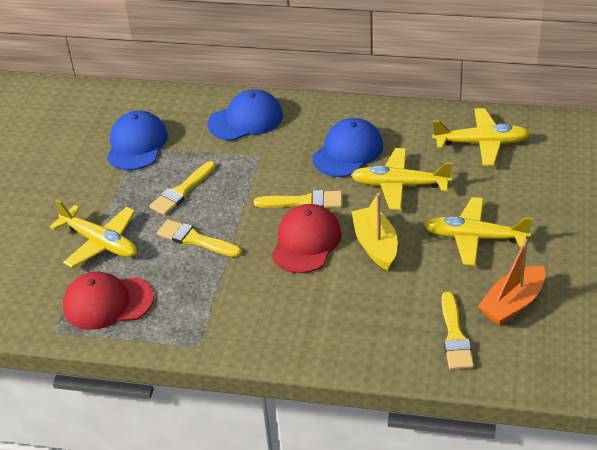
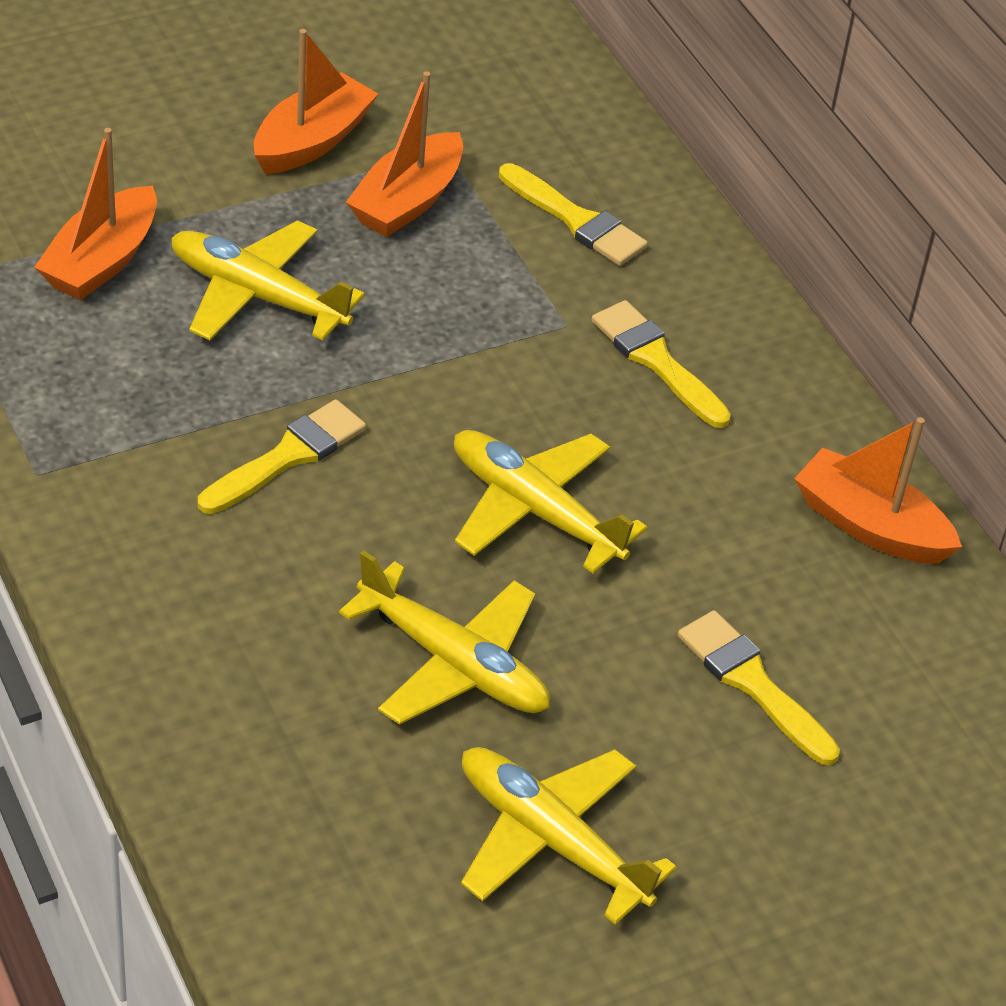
blue cap: [107,111,168,170] [208,89,283,141] [312,118,383,177] = 3 -> none = 0
orange boat: [478,239,545,325] = 1 -> [34,128,157,300] [254,29,378,174] [346,71,463,237] [794,417,962,564] = 4
red cap: [63,272,154,330] [271,204,342,273] = 2 -> none = 0
yellow boat: [351,193,398,270] = 1 -> none = 0

